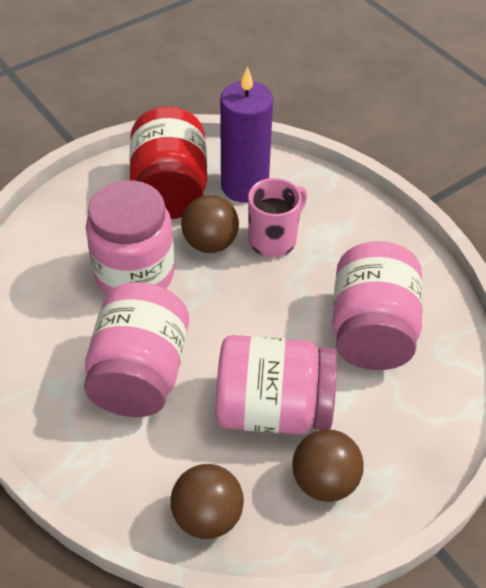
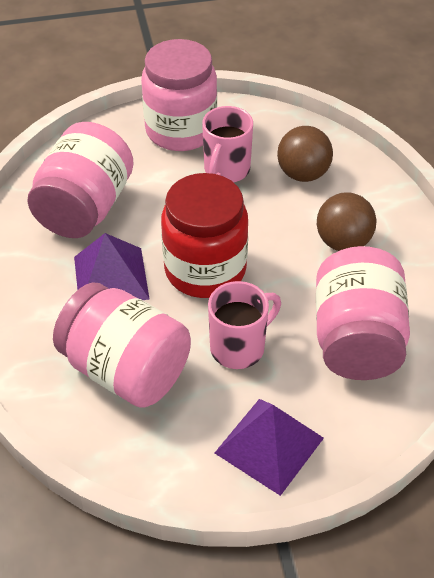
brown ball: [171,464,244,539] [181,195,239,253] [292,429,364,502] = 3 -> [277,126,333,182] [317,192,377,251] = 2
pink mug: [248,178,307,257] = 1 -> [202,106,253,182] [208,281,281,369] = 2
purple candle: [220,66,273,203] = 1 -> none = 0
purple pyramid: none = 0 -> [74,233,150,300] [215,399,324,496] = 2

